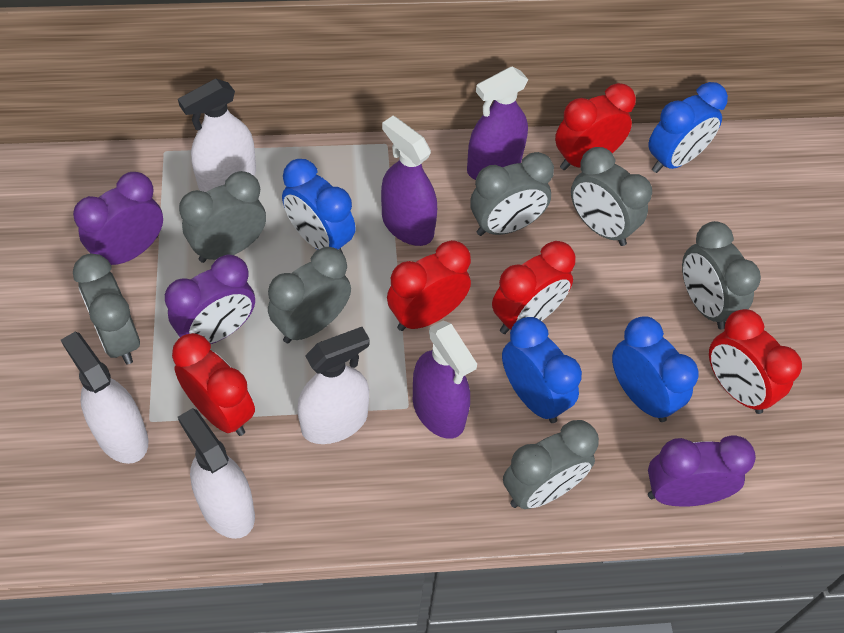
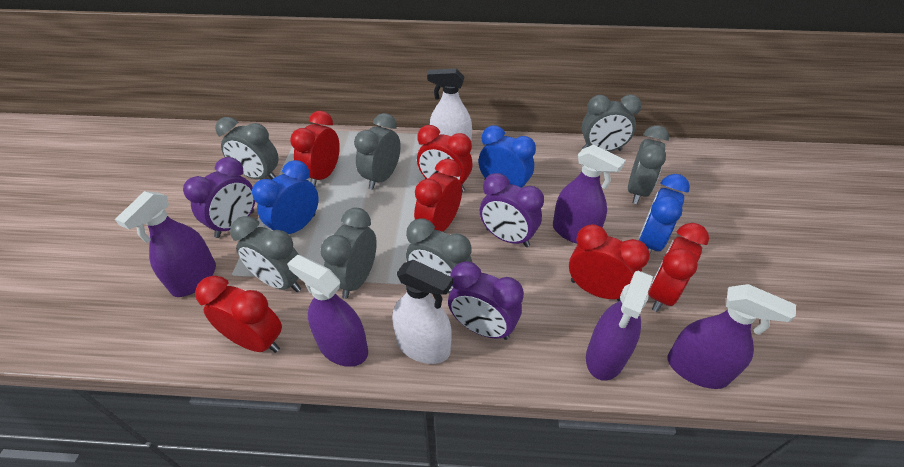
blue clock: [282,159,356,253] [502,317,582,423] [612,317,699,422] [648,82,728,173] = 4 -> [252,160,319,234] [478,125,536,188] [639,174,690,254] = 3
purple spray bottle: [381,116,437,246] [413,320,477,439] [467,67,528,180] = 3 -> [115,191,216,297] [287,255,368,367] [553,145,626,244] [586,271,653,381] [667,284,796,389] = 5
red clock: [172,333,255,436] [387,240,471,331] [492,241,576,334] [555,83,636,170] [709,309,802,414] = 5 -> [195,275,282,353] [290,111,340,186] [414,159,462,232] [417,125,472,192] [569,224,650,301] [648,223,709,312] = 6
white spray bottle: [61,332,149,464] [178,79,256,192] [178,408,255,539] [297,327,370,444] = 4 -> [392,260,453,364] [427,68,472,140] = 2

